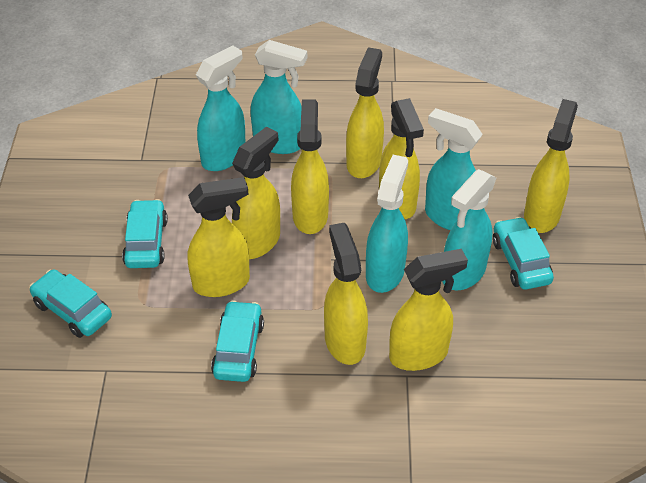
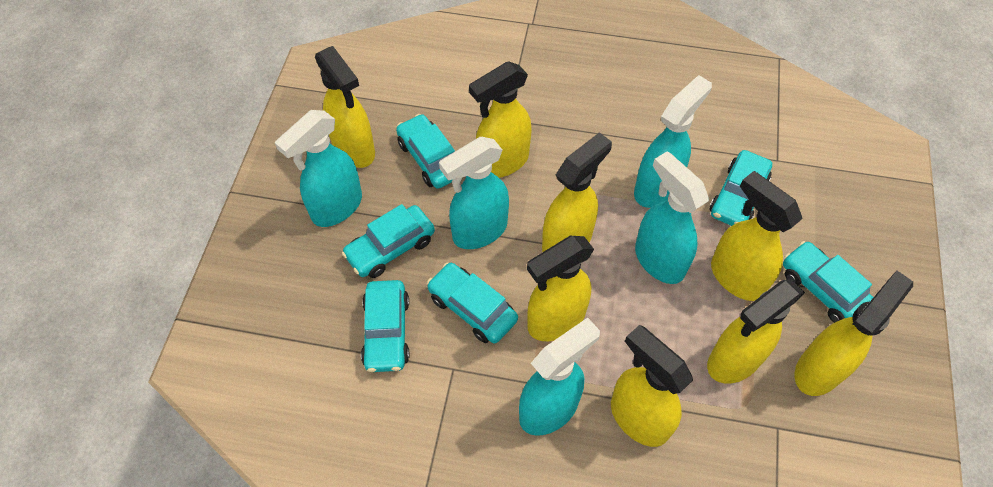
turquoise car: [29,269,112,338] [122,199,168,268] [211,300,264,382] [493,217,554,289] = 4 -> [342,204,435,278] [361,280,409,372] [396,114,455,189] [427,262,518,343] [709,150,772,226] [783,241,874,323] = 6

